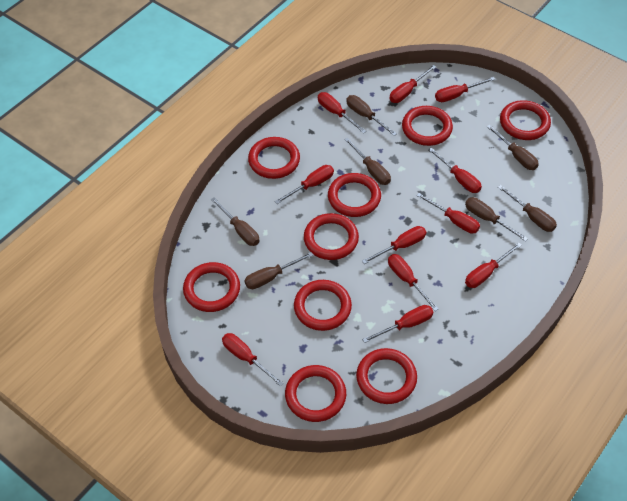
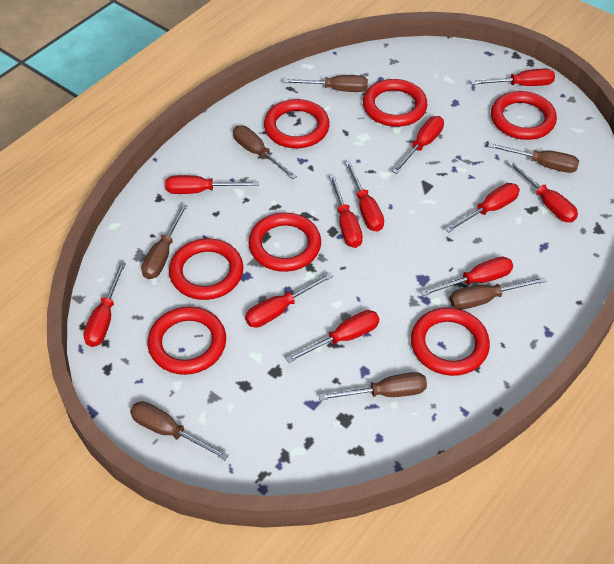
red ring: [183,262,240,312] [248,137,300,179] [285,365,346,422] [294,280,352,331] [304,213,359,260] [328,173,381,217] [356,348,417,404] [402,106,453,146] [500,100,551,140] = 9 -> [148,307,226,375] [169,238,244,300] [248,213,321,272] [264,99,330,148] [363,79,427,127] [411,308,490,376] [491,91,557,140] = 7

